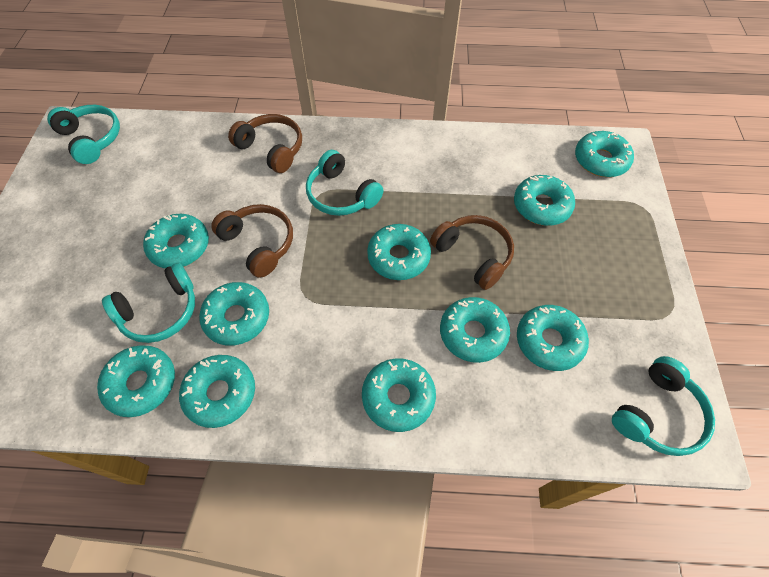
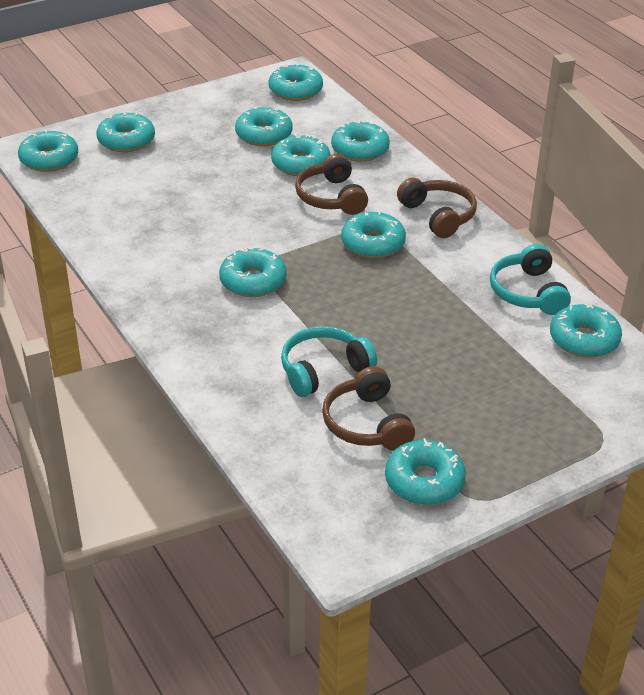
turquoise headphones: [47,105,120,164] [102,263,195,343] [306,150,383,216] [612,356,715,456] = 4 -> [281,326,377,397] [490,244,571,315] = 2

